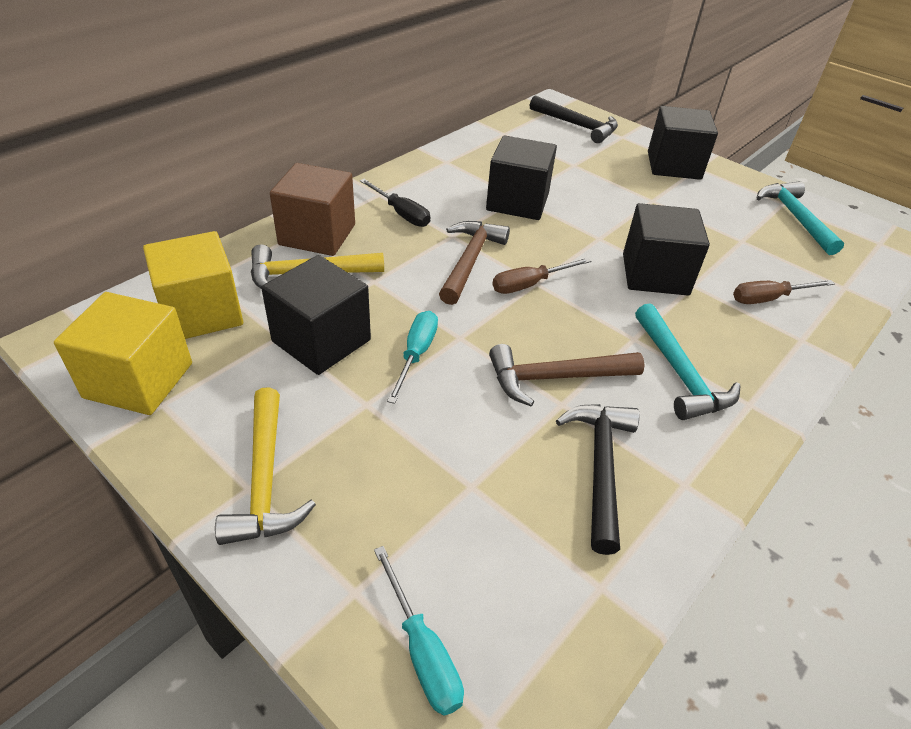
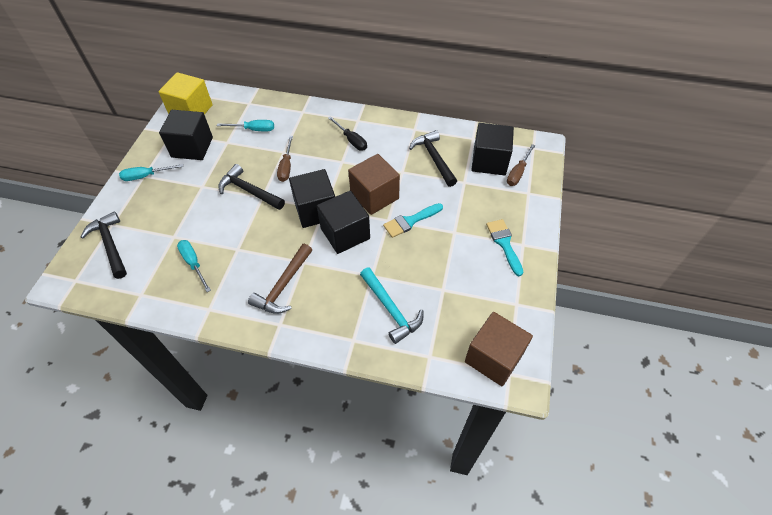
black hammer: [530,95,618,143] [556,404,639,555] = 2 -> [81,212,127,279] [218,164,285,210] [409,130,457,187] = 3
brown cube: [270,163,355,256] = 1 -> [348,154,400,215] [465,312,533,386] = 2
brown hammer: [439,221,510,305] [489,344,645,406] = 2 -> [248,244,312,314] = 1
turquoise brush: none = 0 -> [383,203,443,238] [486,219,523,276] = 2
turquoise hammer: [635,303,741,420] [756,181,844,255] = 2 -> [360,267,423,344] = 1
turquoise screwdriver: [374,546,464,716] [387,311,438,404] = 2 -> [119,164,183,181] [177,240,211,292] [217,120,274,131] = 3
yellow cube: [54,292,192,415] [143,231,243,339] = 2 -> [158,72,213,115] = 1
yellow hammer: [215,387,316,545] [251,244,384,288] = 2 -> none = 0

